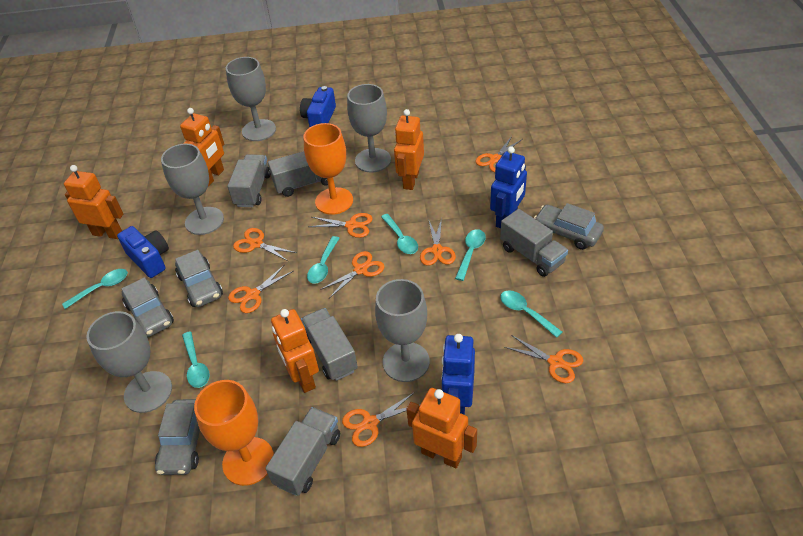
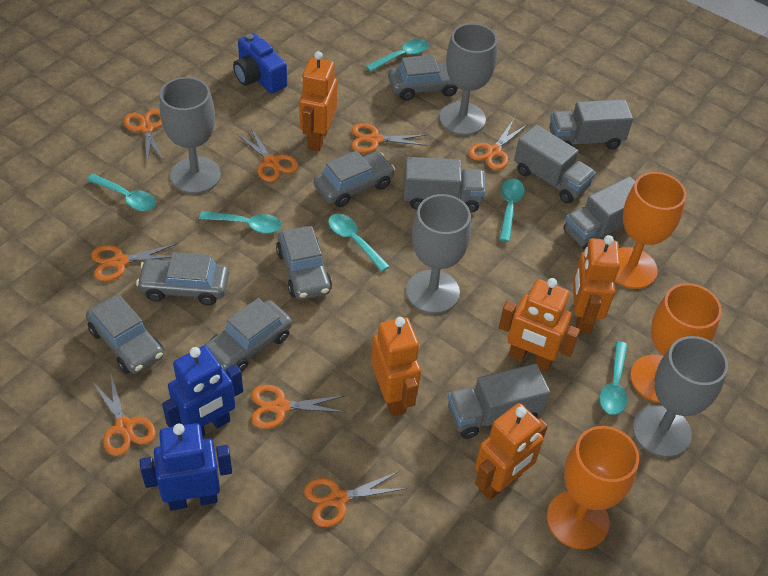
blue camera: [117,226,169,278] [300,86,336,128] = 2 -> [233,33,287,94] = 1
grey car: [121,277,174,337] [155,399,200,475] [175,250,223,307] [534,203,604,250] = 4 -> [86,295,164,374] [136,252,229,305] [204,298,292,373] [276,226,332,300] [314,151,395,207] [388,55,459,101] = 6
grey goblet: [86,311,172,413] [161,144,224,235] [226,57,276,141] [347,84,391,172] [375,279,430,382] = 5 -> [160,77,221,194] [406,194,471,314] [439,23,497,135] [633,336,728,457] = 4
orange goblet: [194,380,274,486] [303,123,353,215] = 2 -> [547,426,639,549] [615,172,686,289] [630,283,722,403] = 3

